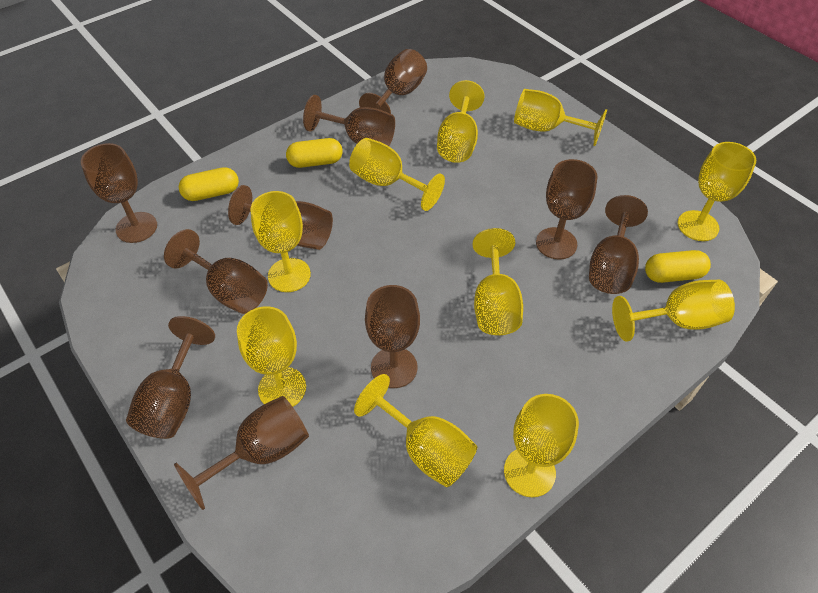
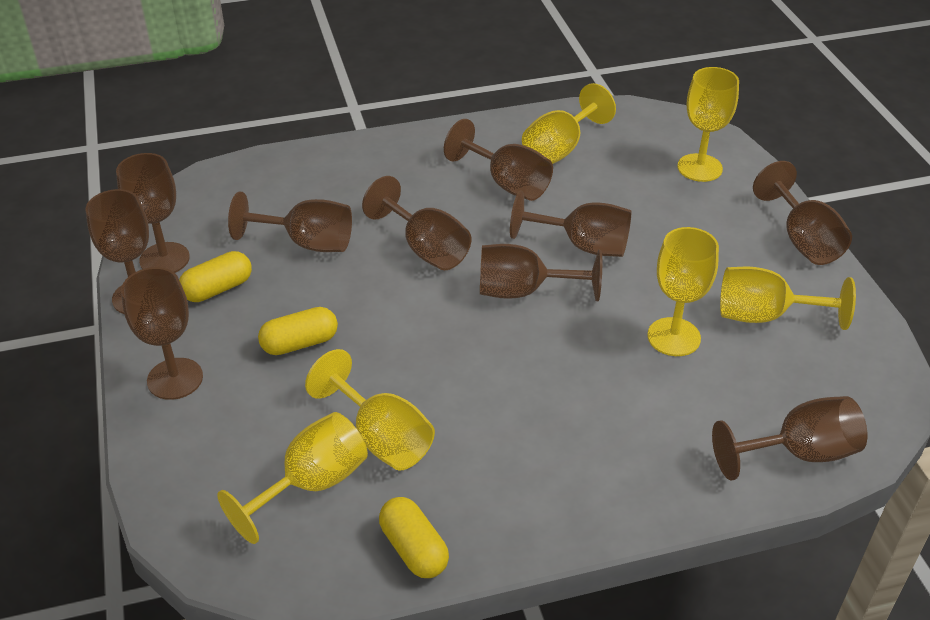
yellow goblet: [237,306,306,407] [250,191,311,292] [349,138,445,211] [354,374,477,487] [437,80,484,163] [473,228,523,335] [504,394,579,497] [514,89,607,146] [612,280,735,342] [678,142,756,241] = 10 -> [217,412,368,544] [305,349,435,470] [522,83,616,164] [647,227,719,356] [677,67,739,182] [720,267,856,330] = 6

